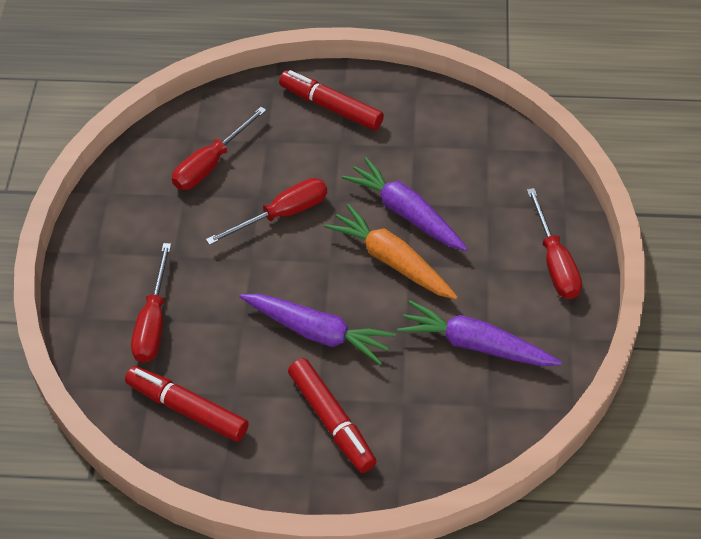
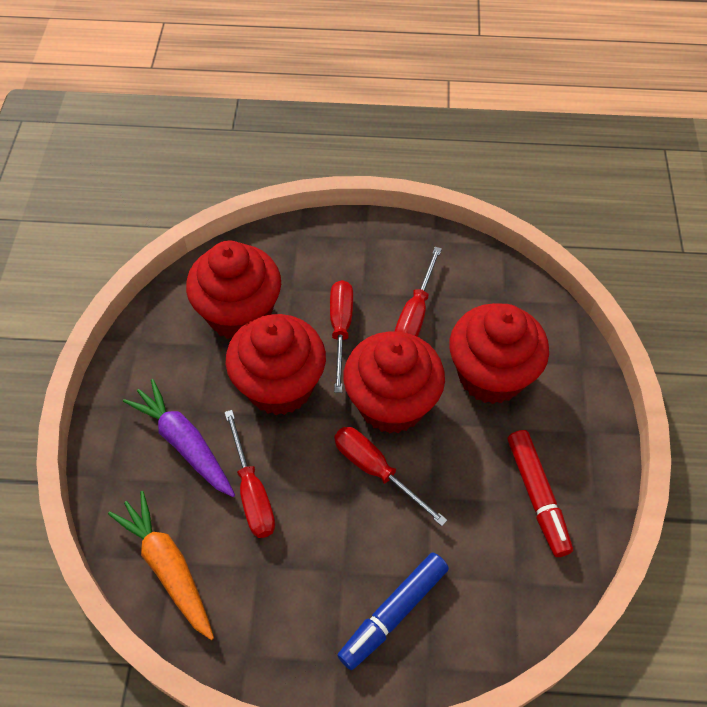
blue marker: none = 0 -> [337,552,449,670] = 1
purple carrot: [240,294,396,365] [342,157,468,251] [397,300,562,366] = 3 -> [123,379,235,497] = 1
red cupcake: none = 0 -> [186,240,281,339] [225,314,326,415] [343,331,445,433] [449,303,549,404] = 4
red marker: [125,366,249,442] [279,70,384,130] [288,358,377,473] = 3 -> [508,430,573,557] = 1

